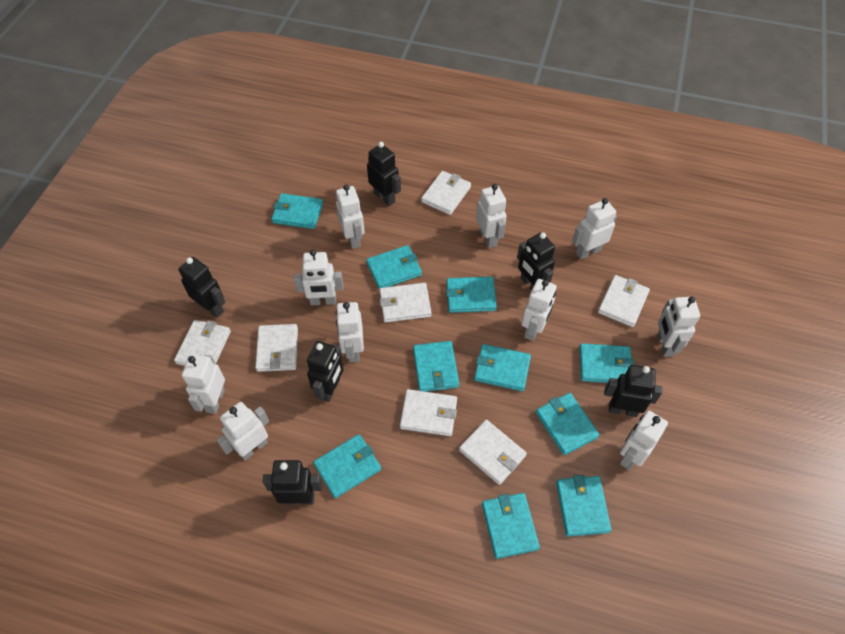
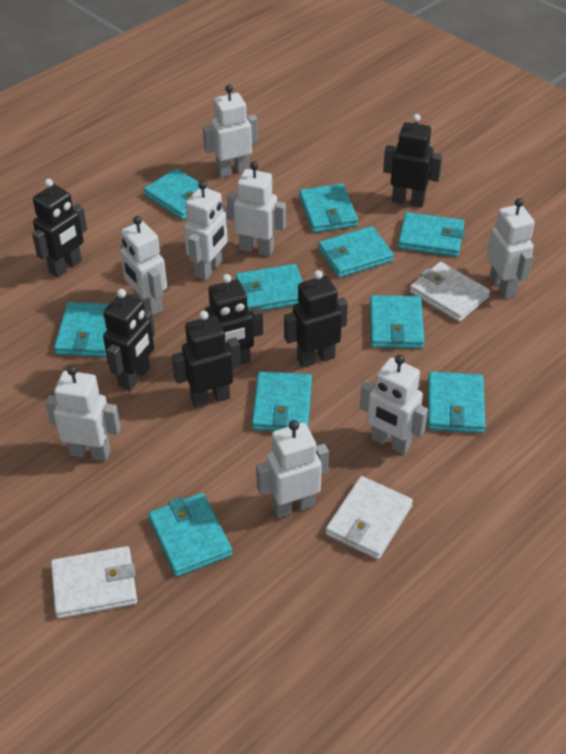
white robot: [182,354,225,414] [217,402,269,460] [294,249,343,305] [336,184,365,249] [336,302,364,362] [476,184,507,248] [521,279,557,341] [572,198,617,259] [620,411,668,470] [657,296,700,357] = 10 -> [46,366,120,461] [120,216,167,316] [184,181,228,281] [203,85,258,178] [227,161,286,256] [256,420,329,518] [360,355,428,455] [487,198,535,299] = 8
white wallet: [174,320,231,366] [255,324,298,372] [380,283,432,323] [400,389,457,436] [421,171,471,215] [459,420,527,485] [598,275,650,327] = 7 -> [51,546,137,619] [325,476,413,560] [410,262,490,322] = 3

